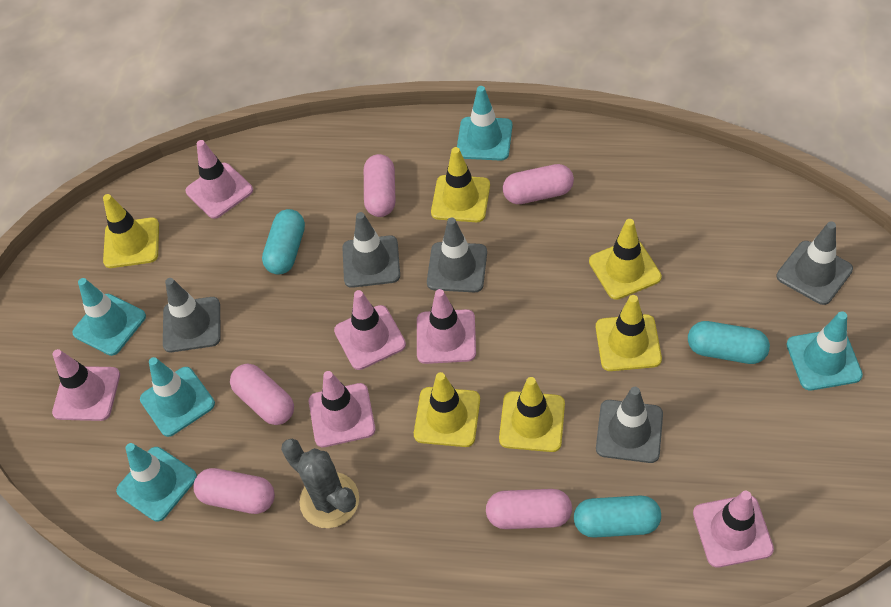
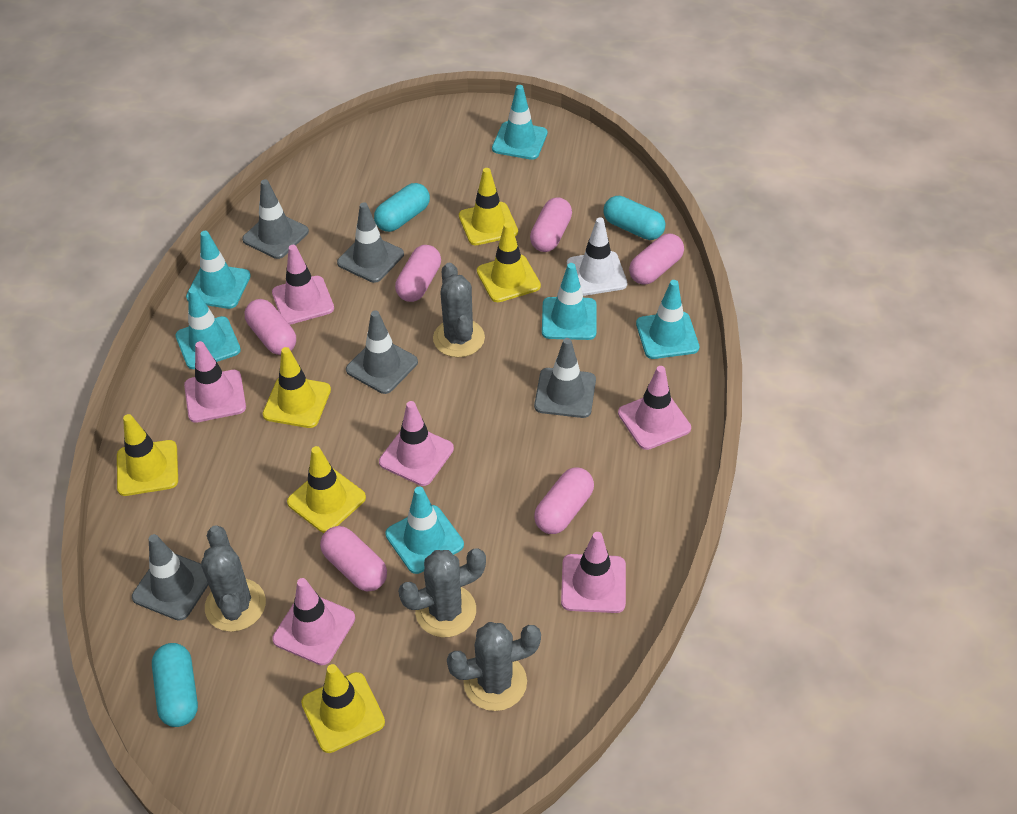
grey cactus: [281,439,359,528] = 1 -> [201,525,266,632] [398,548,486,637] [433,263,485,357] [447,622,541,711] = 4
pink capsule: [193,468,275,514] [230,364,294,425] [364,154,396,217] [486,489,572,529] [503,164,574,204] = 5 -> [245,299,296,355] [320,526,387,592] [395,245,441,302] [530,197,572,252] [534,467,594,534] [629,233,684,285] = 6
turquoise traffic cone: [72,278,146,356] [116,443,197,522] [140,357,215,437] [457,86,512,161] [787,311,863,390] = 5 -> [175,287,241,369] [186,231,251,309] [385,487,464,574] [492,85,547,160] [542,263,596,340] [636,280,699,359] = 6
white traffic cone: none = 0 -> [567,217,627,296] = 1

